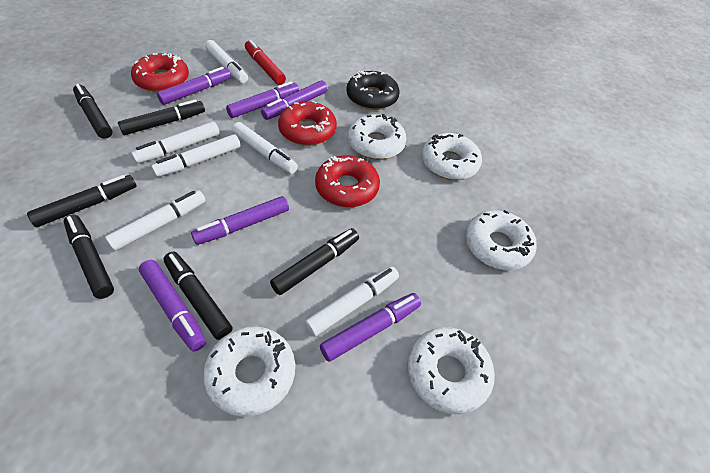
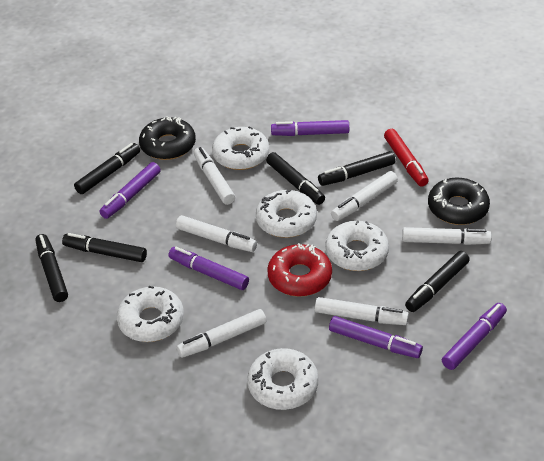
black donut: [346,70,400,110] = 1 -> [139,116,196,160] [428,178,490,225] = 2
purple marker: [139,260,206,351] [157,67,231,105] [191,196,289,245] [226,81,299,118] [261,80,327,120] [320,293,421,362] = 6 -> [99,162,161,219] [169,247,249,290] [271,120,349,136] [329,316,423,358] [442,303,507,370] = 5
red donut: [131,53,189,92] [278,101,337,146] [315,155,380,207] = 3 -> [267,243,332,297] = 1

